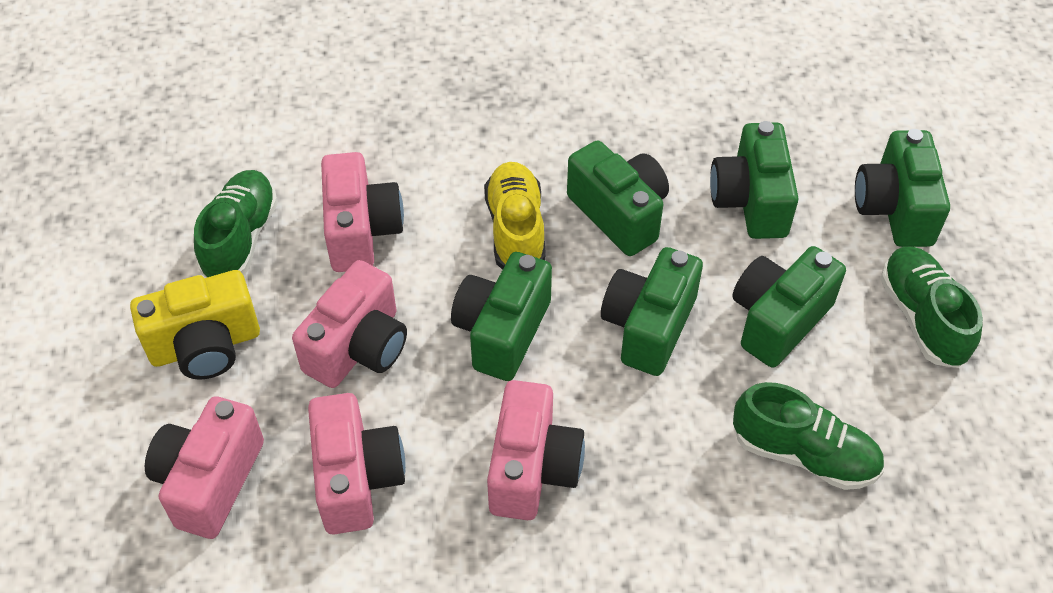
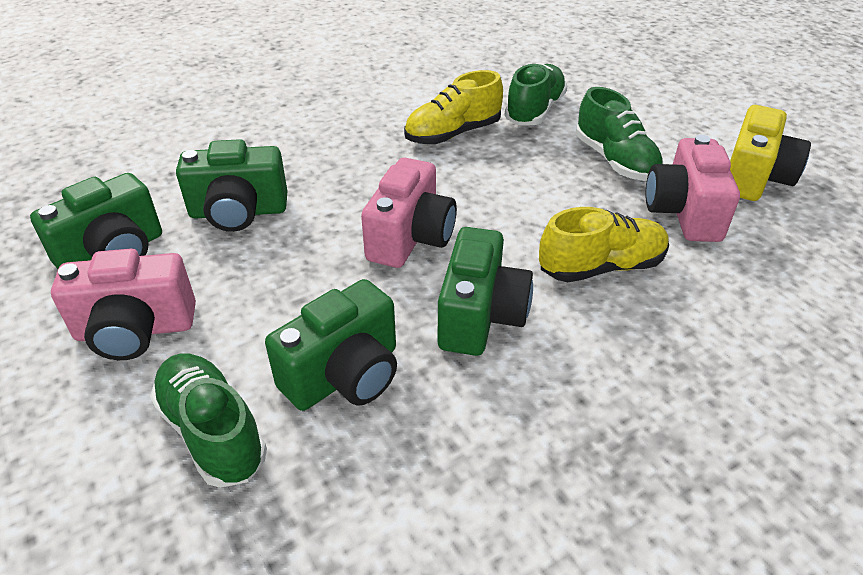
green camera: [451,252,552,381] [567,140,669,256] [601,247,703,376] [710,121,799,239] [732,246,846,368] [855,129,950,247] = 6 -> [30,173,162,269] [176,139,288,232] [265,279,397,411] [438,227,533,356] = 4
pink camera: [145,396,264,539] [292,260,407,388] [308,393,406,534] [321,152,404,272] [487,380,585,520] = 5 -> [51,249,196,360] [361,158,457,268] [646,135,740,242] = 3
yellow shoe: [484,162,546,270] = 1 -> [404,70,503,144] [539,207,669,282] = 2

